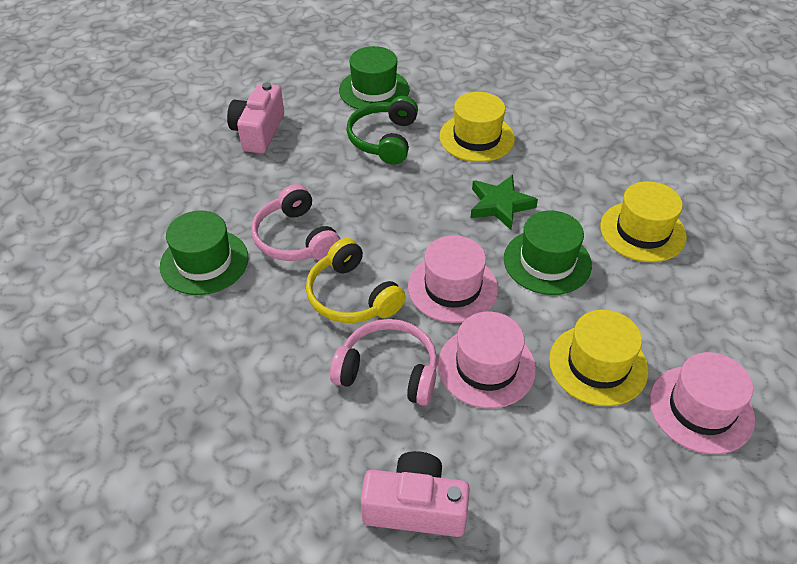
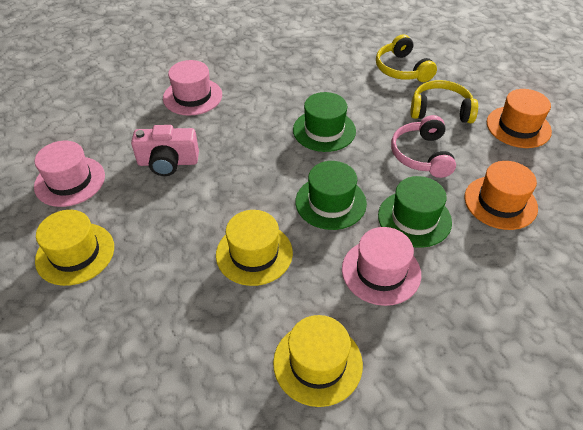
green headphones: [347,96,418,164] = 1 -> none = 0
green star: [471,175,538,230] = 1 -> none = 0
orange hat: none = 0 -> [465,161,538,230] [487,89,552,148] = 2
pink camera: [227,82,284,154] [361,451,470,537] = 2 -> [131,125,199,176] = 1
pink headphones: [251,184,340,261] [330,319,437,406] = 2 -> [391,115,456,178] = 1
yellow headphones: [306,238,406,323] = 1 -> [376,34,437,82] [410,80,478,123] = 2

